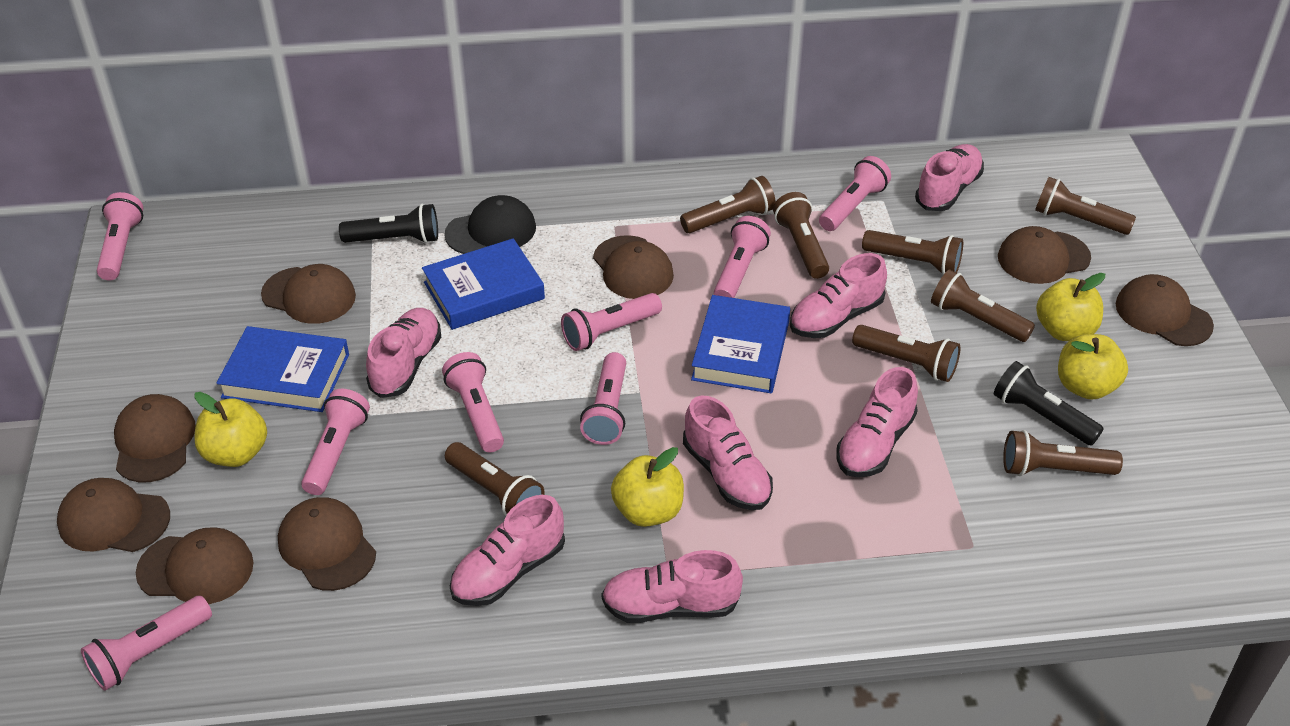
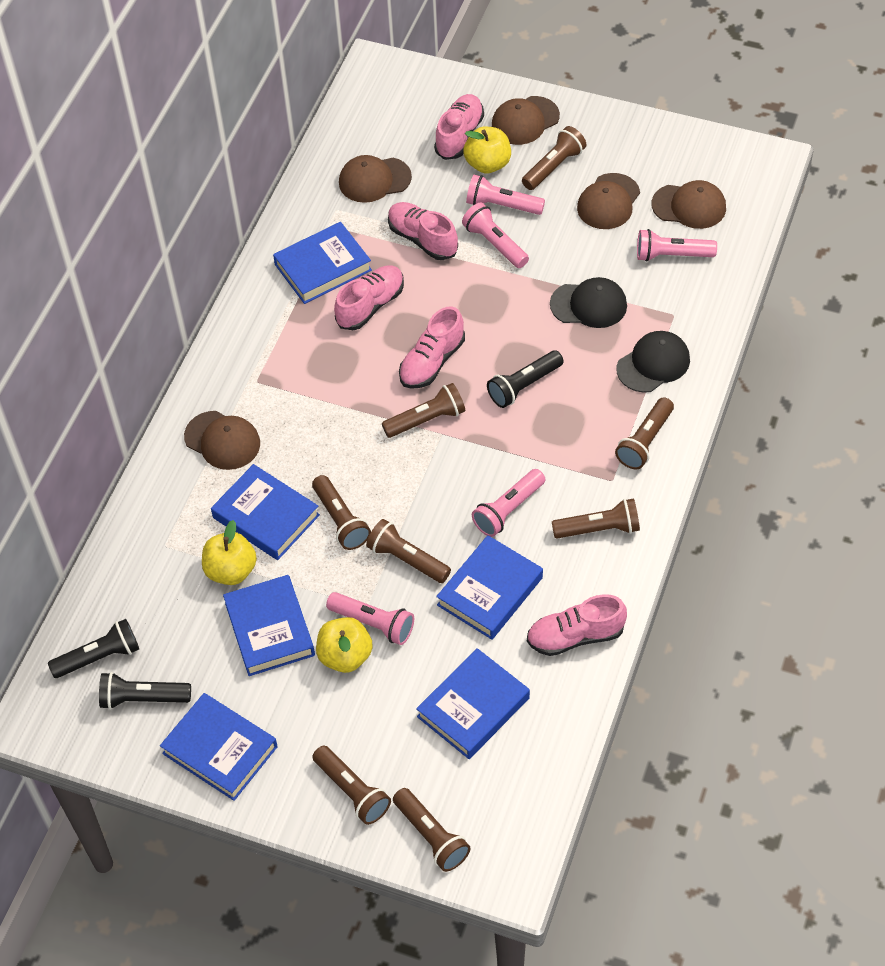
black cap: [444,195,536,254] = 1 -> [550,277,627,328] [616,331,690,393] = 2
black flashlight: [339,204,438,243] [994,361,1104,446] = 2 -> [48,619,139,678] [99,672,191,709] [487,350,563,408] = 3
blue book: [217,326,349,412] [422,238,545,330] [691,295,790,393] = 3 -> [160,693,278,801] [211,464,320,560] [223,575,315,676] [273,222,372,304] [416,648,530,759] [436,535,543,640] = 6
brown cap: [57,478,170,552] [114,394,196,482] [136,527,254,604] [261,264,356,324] [278,497,376,591] [593,235,674,299] [998,226,1091,284] [1116,274,1214,346] = 8 -> [184,411,260,470] [339,155,412,203] [492,96,560,145] [577,173,640,229] [652,180,726,229] = 5
pink flashlight: [81,596,212,691] [97,192,143,281] [301,389,370,495] [442,352,504,452] [561,293,662,351] [580,352,626,445] [714,216,771,298] [819,156,891,231] = 8 -> [326,592,414,645] [462,202,529,268] [466,175,545,215] [472,469,545,537] [637,229,717,262] = 5
pink shoe: [366,308,441,398] [450,495,565,606] [602,550,743,623] [683,395,773,510] [790,253,887,338] [836,367,918,477] [915,144,984,211] = 7 -> [334,266,404,330] [388,202,458,260] [399,306,465,389] [434,94,484,160] [527,594,627,656] = 5
yellow apple: [194,392,267,467] [611,447,684,527] [1036,273,1105,341] [1058,334,1128,400] = 4 -> [202,520,257,585] [316,617,373,673] [463,127,511,174] = 3

